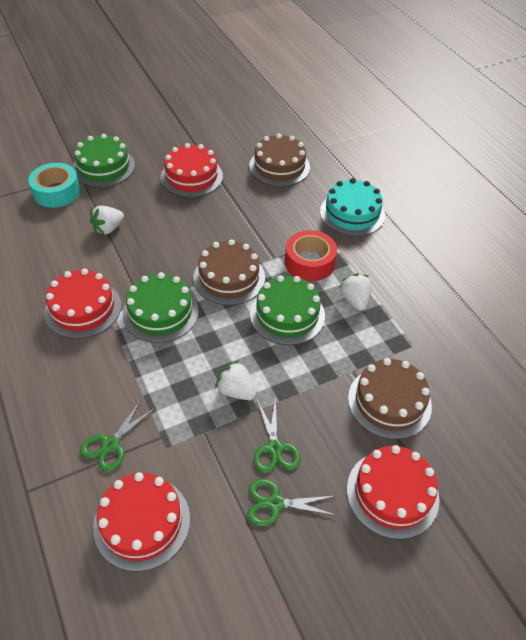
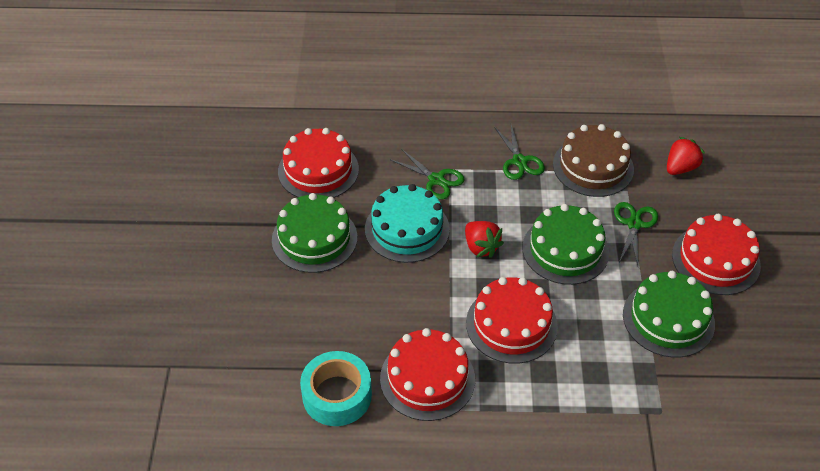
brown cake: [193,239,265,305] [249,133,310,186] [348,358,432,439] = 3 -> [553,124,634,197] = 1
red strawberry: none = 0 -> [465,221,504,258] [667,137,705,175] = 2
red tape: [285,230,337,281] = 1 -> none = 0
white strawberry: [90,206,124,235] [215,360,256,400] [339,273,372,311] = 3 -> none = 0

